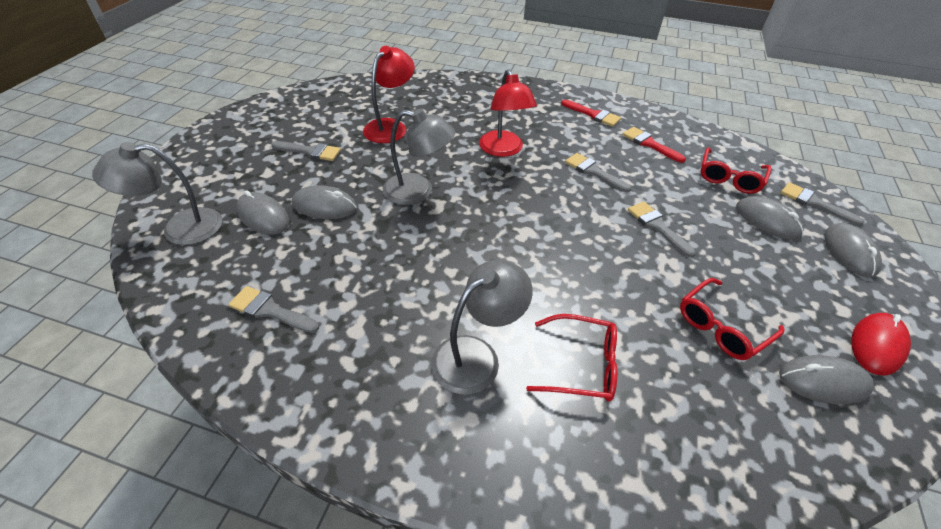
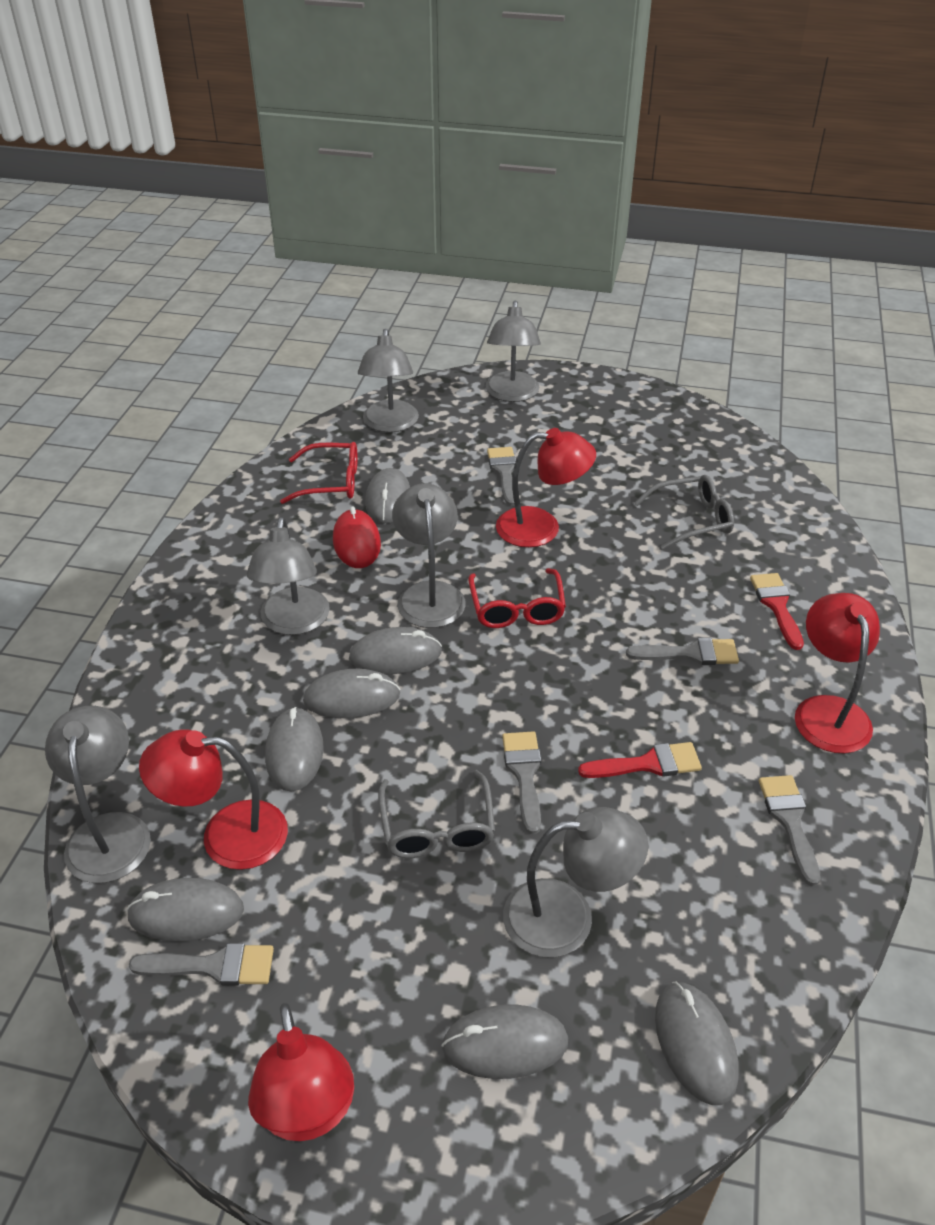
grey glasses: none = 0 -> [378,770,495,858] [634,475,734,550] = 2
grey lamp: [92,142,222,245] [383,109,455,205] [431,260,533,395] = 3 -> [45,706,151,883] [246,517,330,635] [358,329,419,433] [392,483,465,628] [486,301,541,402] [503,807,648,958] = 6
grey mouse: [236,190,289,235] [292,185,357,219] [736,196,804,240] [779,355,874,404] [824,223,882,278] = 5 -> [126,878,244,942] [265,707,324,792] [303,669,400,718] [349,627,442,674] [365,468,410,523] [441,1005,568,1079] [655,981,739,1105] = 7
red glasses: [526,314,617,402] [680,278,784,360] [701,147,771,194] = 3 -> [280,442,357,504] [468,568,566,628] = 2
red lamp: [363,46,415,143] [479,69,537,157] = 2 -> [139,729,288,870] [248,1003,354,1141] [496,428,596,547] [795,593,880,754] = 4

